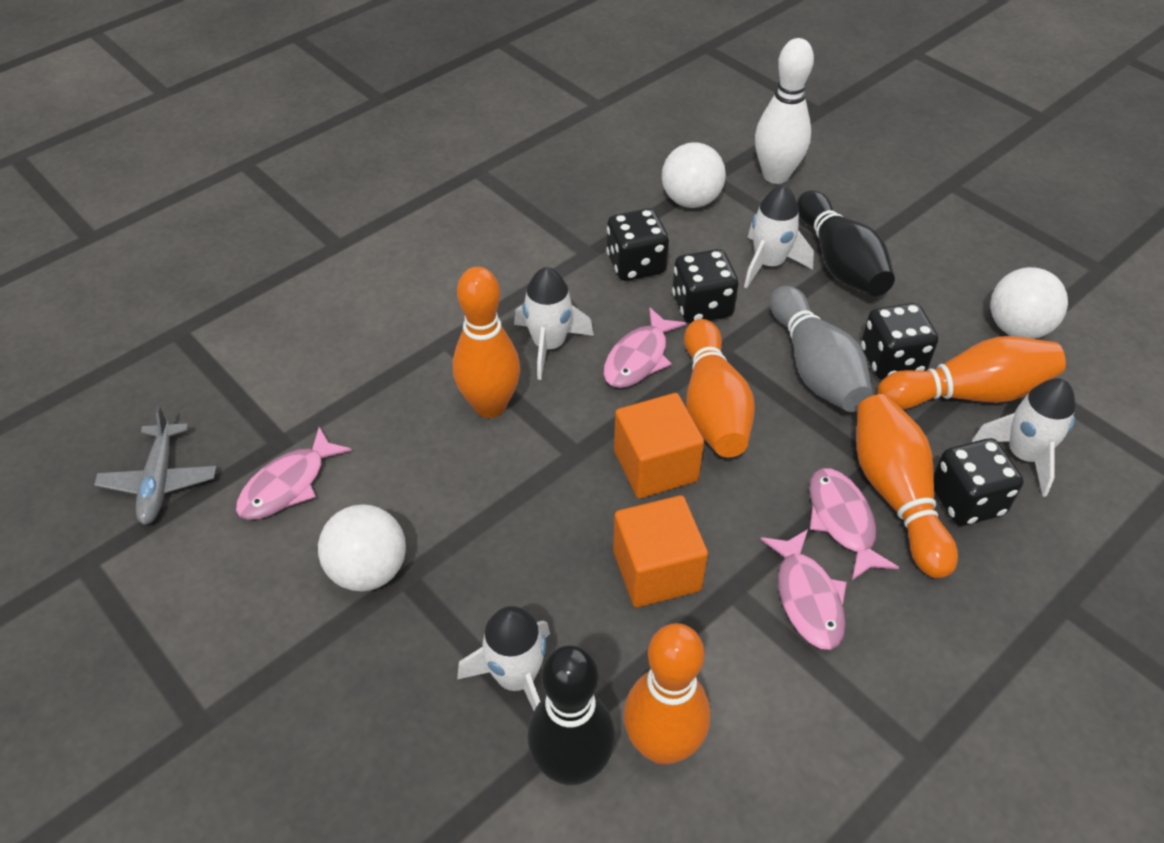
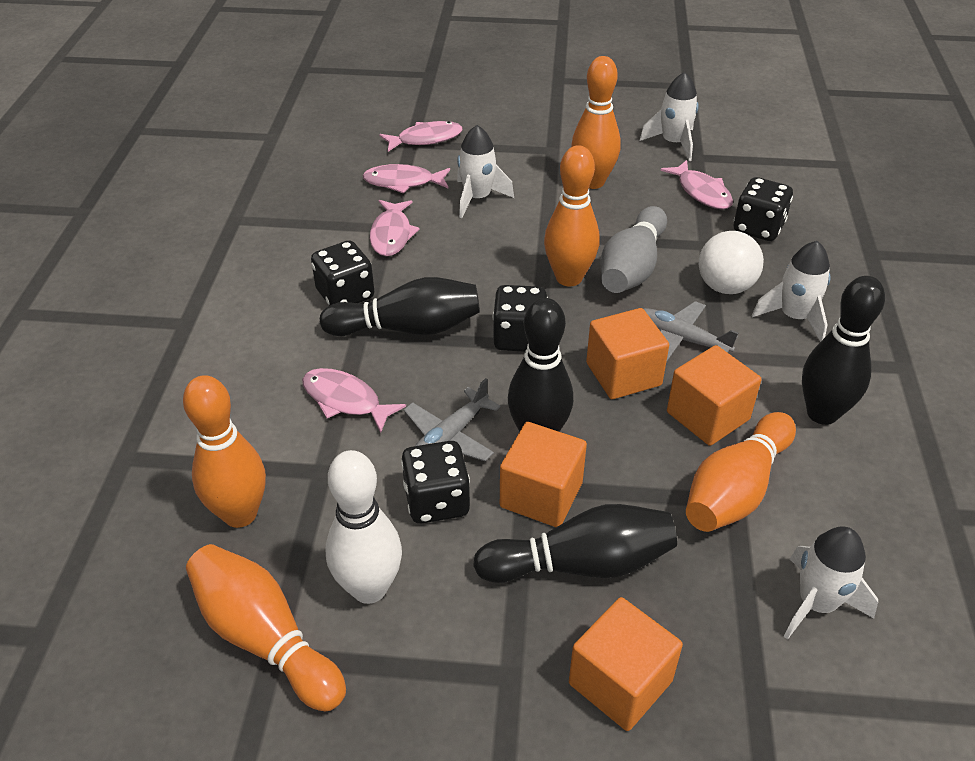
black bowling pin: [527,645,615,785] [797,190,895,296] = 2 -> [320,277,480,336] [473,504,677,583] [508,298,573,432] [802,276,885,425] = 4
grey plane: [94,406,216,525] = 1 -> [404,378,500,461] [644,301,738,362] = 2
orange cube: [613,495,708,607] [614,393,704,499] = 2 -> [500,422,587,527] [569,597,683,731] [586,308,669,399] [667,345,761,446] = 4
pink fish: [236,427,352,520] [604,307,686,388] [760,529,847,650] [809,468,899,580] = 4 -> [302,368,406,433] [362,164,450,194] [370,200,420,256] [379,121,463,152] [660,160,733,209] = 5
white ball: [318,504,406,591] [662,142,726,208] [990,267,1068,339] = 3 -> [699,231,764,294] = 1

